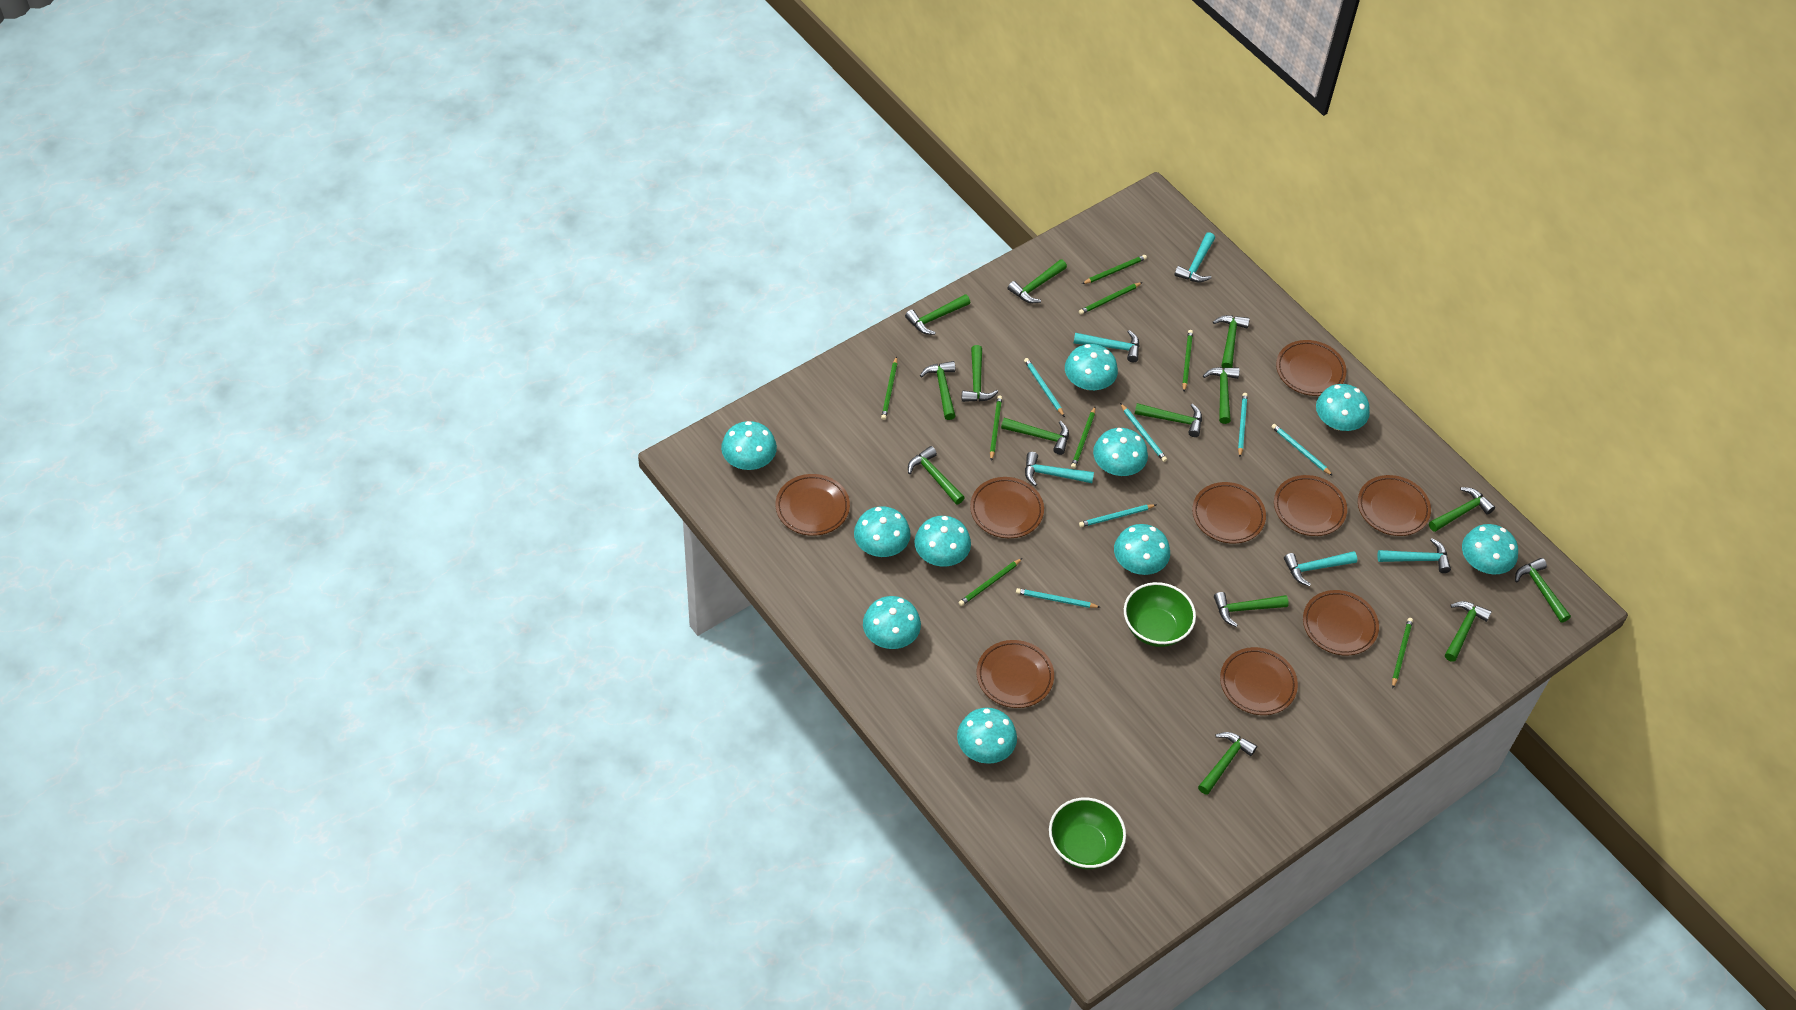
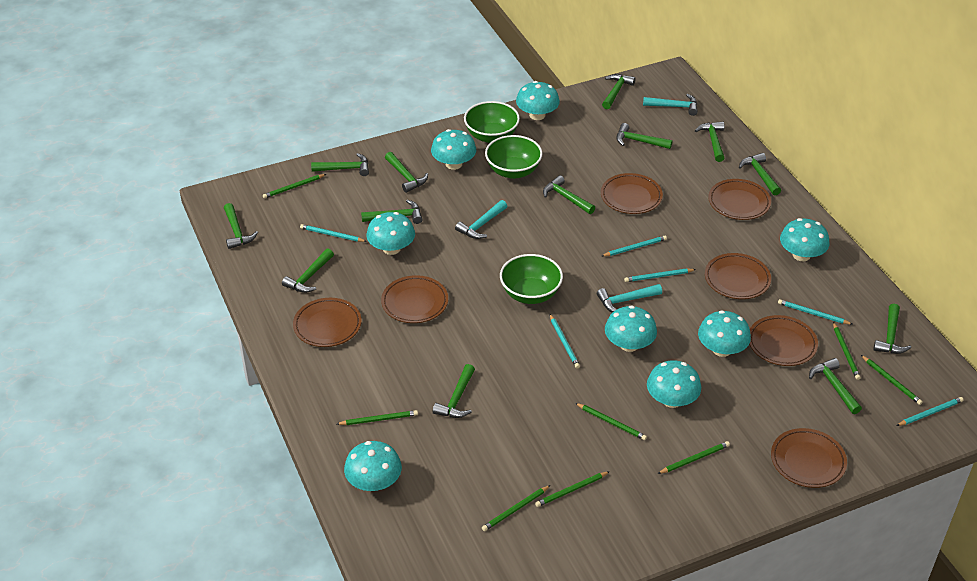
brown plate: [776,474,850,536] [970,477,1044,538] [977,640,1054,708] [1192,482,1266,543] [1220,647,1298,715] [1274,475,1347,536] [1276,340,1346,396] [1303,590,1379,656] [1358,475,1431,536] = 9 -> [293,298,361,347] [381,275,448,323] [601,173,663,214] [705,253,771,299] [708,179,771,220] [749,315,818,366] [771,428,847,488] = 7
green bowl: [1049,798,1126,869] [1124,582,1196,647] = 2 -> [464,101,520,143] [485,135,542,179] [500,254,563,304] = 3
green hammer: [905,294,970,335] [908,446,965,505] [920,361,956,420] [962,345,998,402] [1001,418,1069,455] [1008,259,1067,303] [1134,403,1202,437] [1198,732,1257,795] [1203,367,1240,424] [1213,315,1250,369] [1214,592,1289,627] [1429,487,1495,532] [1445,601,1492,662] [1515,558,1571,623] = 14 -> [224,203,258,249] [282,249,334,293] [311,153,369,176] [361,200,423,224] [385,152,428,193] [433,364,475,418] [543,175,595,214] [602,74,636,109] [616,123,672,149] [695,122,725,162] [739,153,781,195] [809,358,862,414] [873,304,911,354] = 13
turquoise hammer: [1025,452,1094,486] [1073,330,1140,362] [1174,232,1215,282] [1284,551,1357,586] [1377,538,1451,573] = 5 -> [455,200,507,239] [597,284,662,313] [643,94,698,116] = 3
turquoise mushroom: [721,421,777,470] [854,506,911,557] [863,596,921,649] [914,516,971,567] [957,708,1017,764] [1065,344,1118,390] [1093,428,1148,476] [1114,524,1170,575] [1316,384,1370,431] [1462,524,1518,574] = 10 -> [344,441,402,491] [367,212,415,255] [431,129,476,170] [516,81,560,120] [605,305,657,352] [647,360,701,408] [698,310,751,357] [780,218,830,261] = 8

